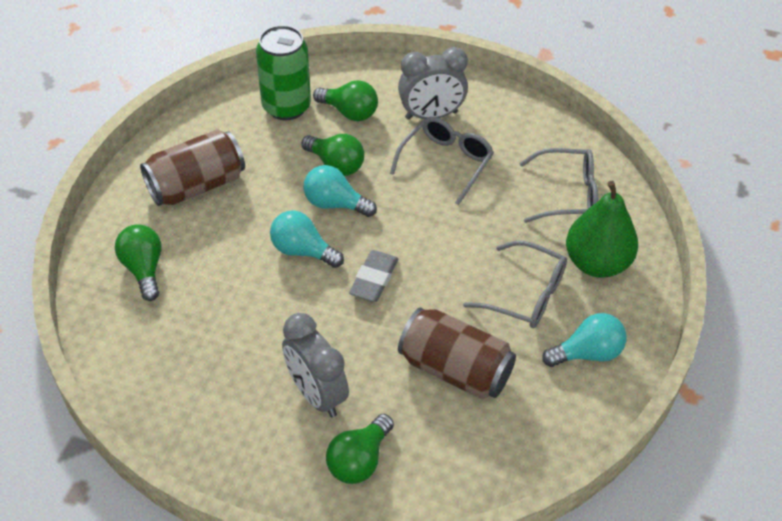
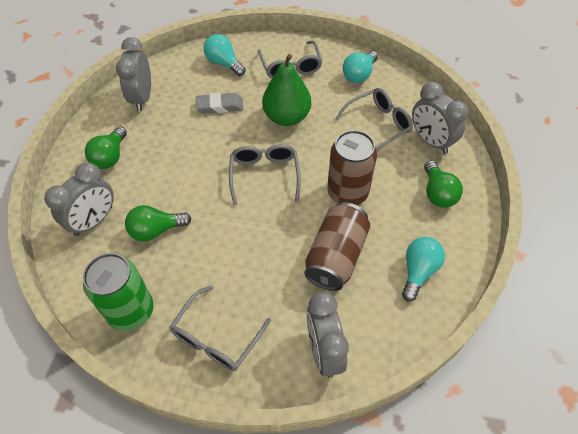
green light bulb: [115,224,161,301] [301,134,364,176] [313,80,378,121] [326,414,394,484] = 4 -> [85,126,127,169] [125,205,192,242] [424,160,463,208] = 3
grey clock: [282,313,349,417] [398,47,468,120] = 2 -> [44,163,114,236] [116,37,151,111] [306,292,349,378] [412,82,468,154] = 4
grey glasses: [390,117,494,205] [463,241,567,328] [519,148,598,223] = 3 -> [170,285,271,371] [229,144,301,206] [258,41,322,79] [335,88,413,152] = 4

